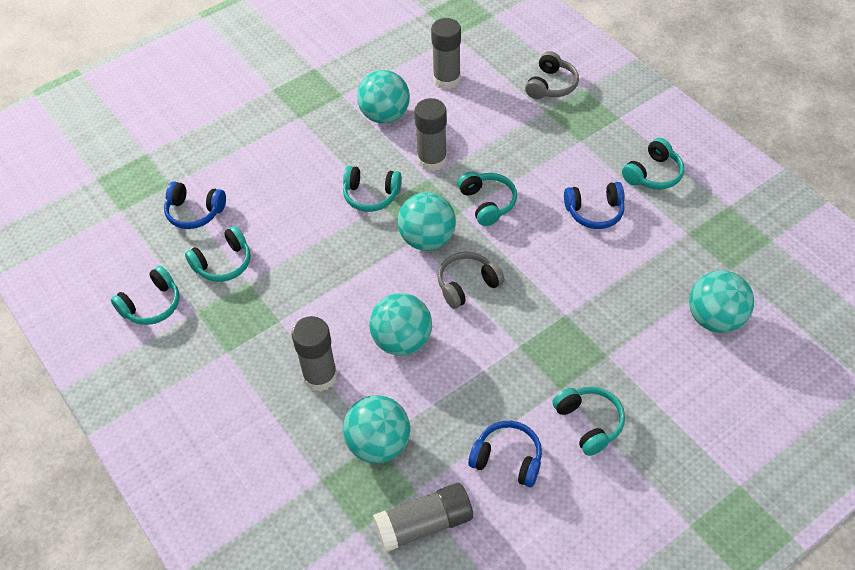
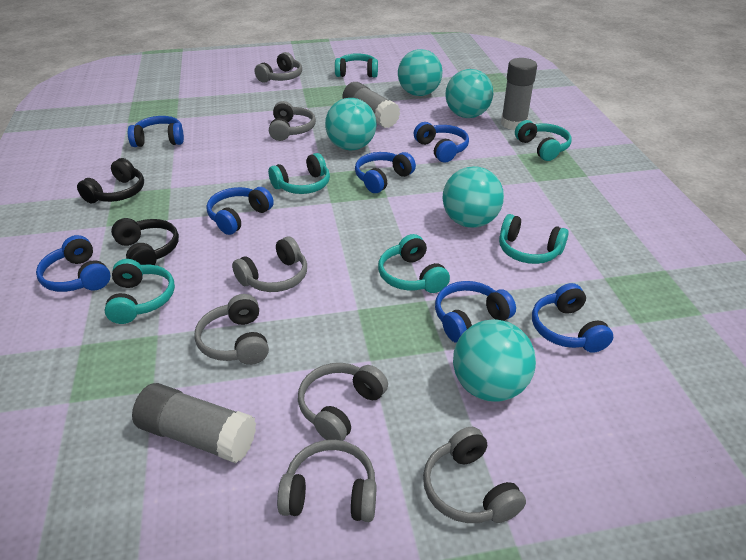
black headphones: none = 0 -> [77,158,144,203] [111,218,179,265] = 2
blue headphones: [164,181,226,229] [468,421,542,487] [564,182,625,229] = 3 -> [36,235,110,292] [128,116,184,147] [206,187,274,235] [355,152,416,193] [414,122,469,162] [435,281,516,343] [532,283,613,353] = 7
grey glue stick: [292,316,338,392] [373,483,473,552] [414,98,447,171] [431,18,461,89] = 4 -> [132,383,256,463] [342,82,400,128] [501,58,537,130] = 3
grey headphones: [437,252,505,309] [525,51,579,99] = 2 -> [194,294,269,365] [232,236,307,292] [255,52,302,83] [269,101,316,141] [277,440,376,522] [298,363,388,441] [423,427,526,523] = 7

